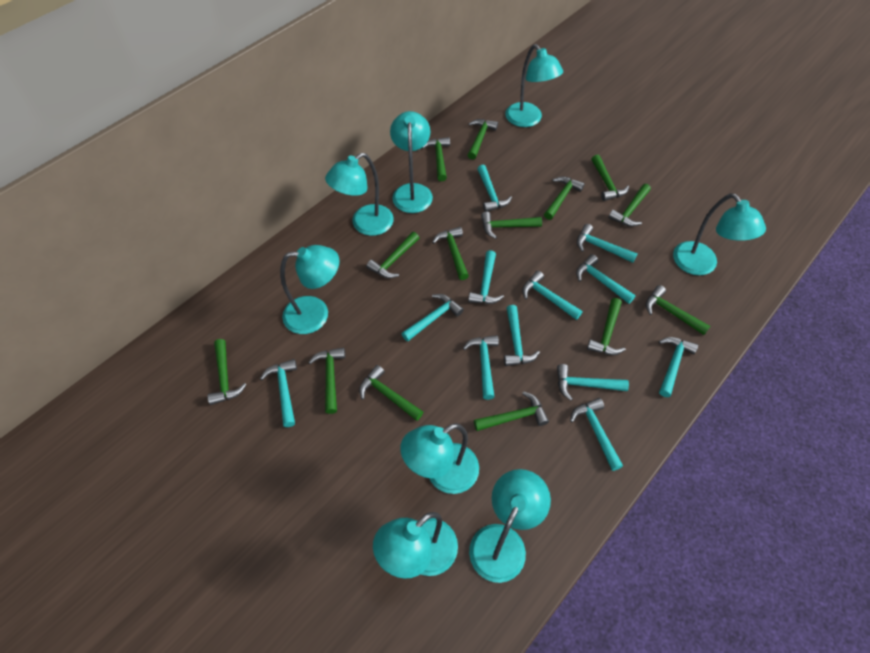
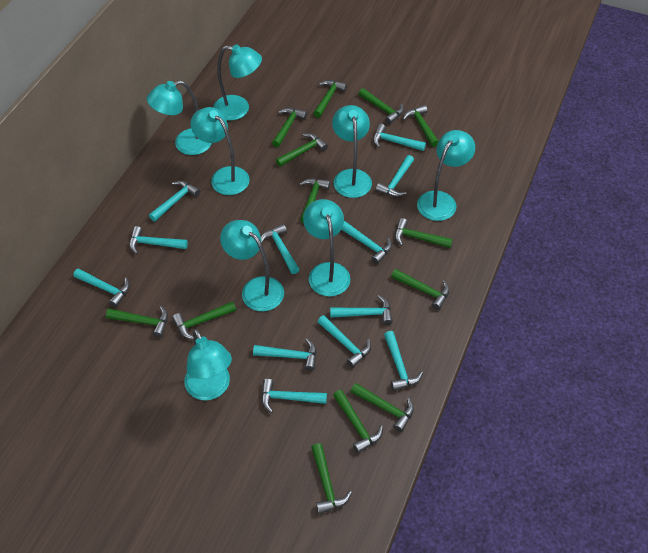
green hammer: [207,339,247,405] [308,347,345,414] [359,365,423,421] [366,232,419,278] [422,137,450,181] [432,227,469,280] [468,119,498,159] [474,391,549,431] [481,211,542,239] [544,176,585,220] [587,298,626,355] [591,155,629,201] [608,184,651,227] [646,285,711,335] = 14 -> [106,306,168,337] [172,301,236,339] [272,108,307,147] [276,133,328,167] [299,178,330,223] [311,443,352,514] [313,80,347,118] [333,390,383,453] [351,383,414,432] [359,88,404,124] [391,269,450,310] [395,218,453,248] [403,105,439,147] = 13

